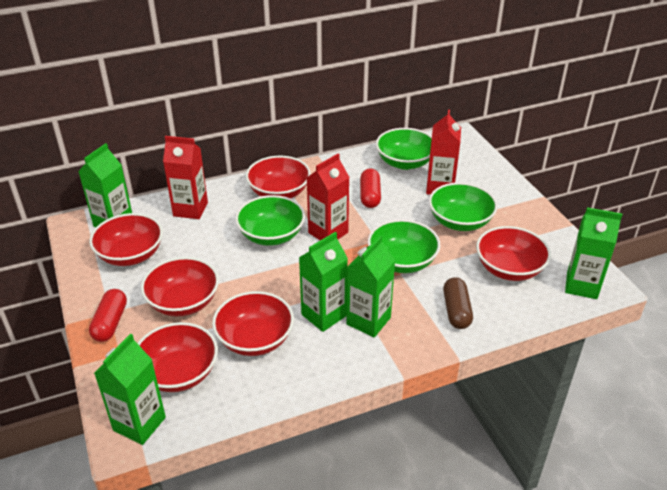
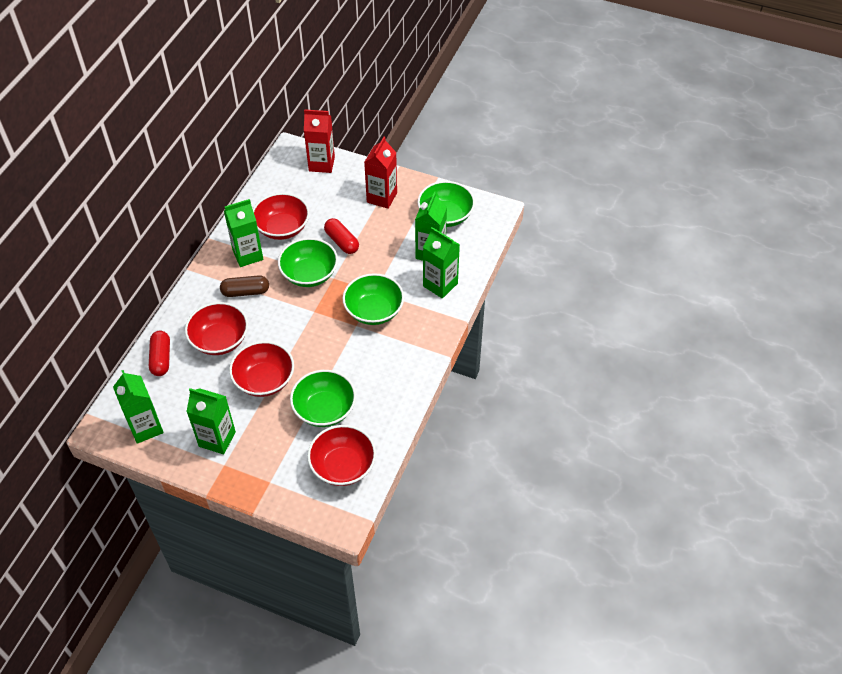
red bowl: [89,213,163,266] [137,322,218,392] [141,257,219,316] [212,291,294,356] [246,156,311,199] [476,226,551,281] = 6 -> [185,302,248,355] [229,341,294,397] [253,193,309,240] [307,425,376,486] = 4
red carton: [163,136,208,219] [306,153,350,240] [426,110,461,195] = 3 -> [304,109,335,173] [364,137,397,209] = 2

